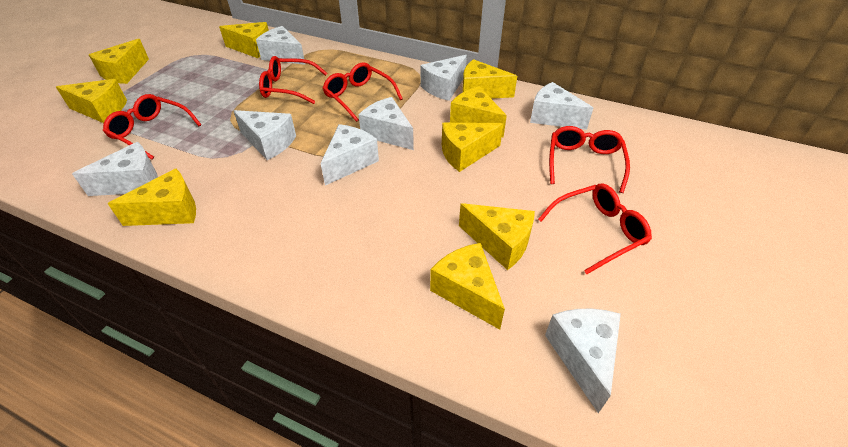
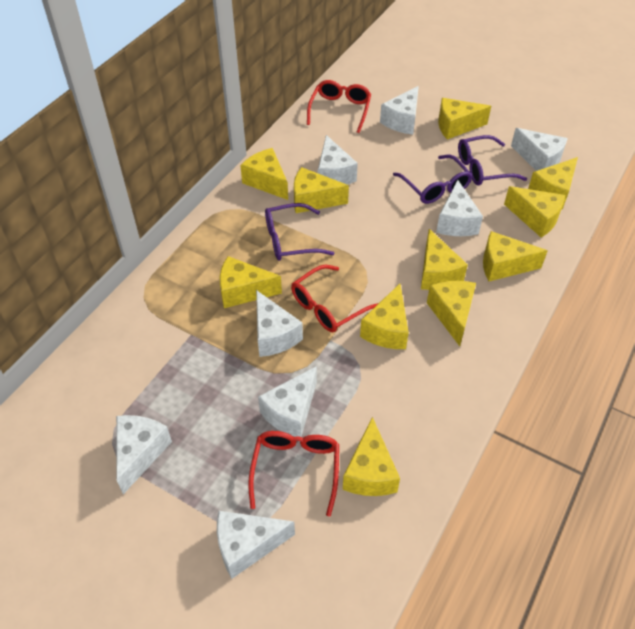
purple glasses: none = 0 -> [265,203,334,261] [393,155,473,204] [458,135,527,185] = 3
red glasses: [103,94,202,159] [259,56,327,104] [323,62,403,122] [538,184,652,274] [549,126,630,193] = 5 -> [248,431,339,517] [291,265,379,332] [307,80,371,133] = 3
yellow cheese: [56,79,127,123] [89,39,149,84] [108,169,196,226] [219,22,269,58] [430,243,505,330] [442,123,503,172] [450,86,507,137] [459,203,535,270] [462,59,517,99] = 9 -> [220,256,282,308] [240,148,288,200] [294,167,349,213] [343,417,400,496] [360,284,409,349] [421,229,468,290] [427,281,476,346] [438,98,491,140] [483,231,548,281] [504,186,565,237] [528,157,578,210] = 11

